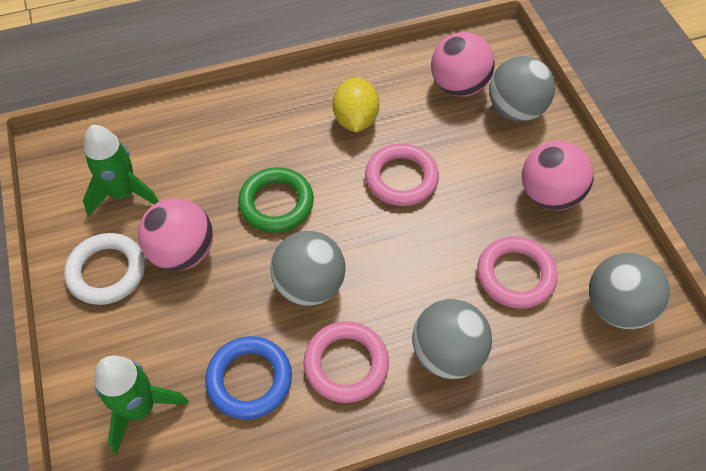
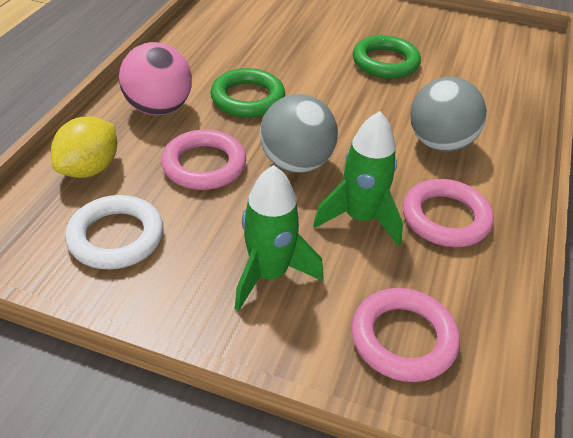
blue ring: [205,336,292,420] = 1 -> none = 0
green ring: [238,167,314,233] = 1 -> [210,68,285,118] [353,35,421,78] = 2
grey ball: [270,231,345,306] [412,299,492,379] [489,56,555,122] [589,253,670,329] = 4 -> [260,94,338,173] [410,77,487,152] = 2
pink ball: [138,198,213,271] [431,32,495,97] [522,141,594,210] = 3 -> [119,42,192,115] = 1

